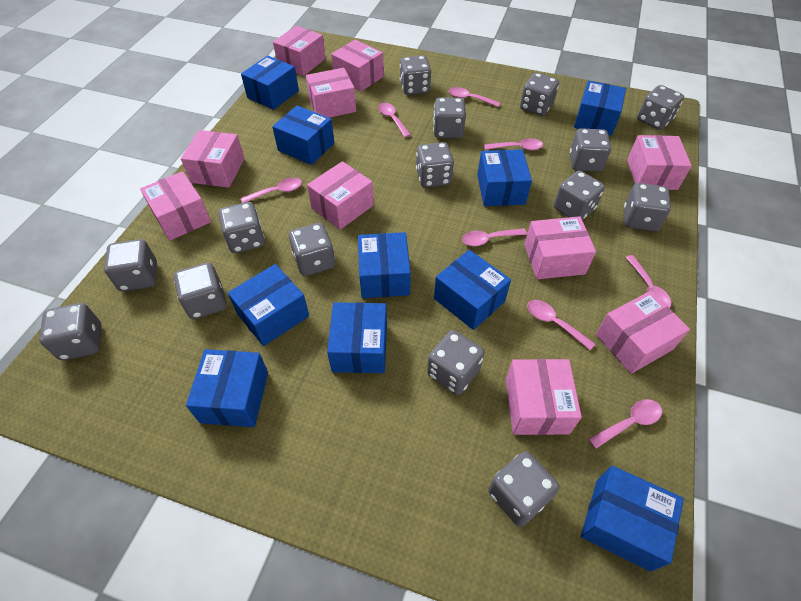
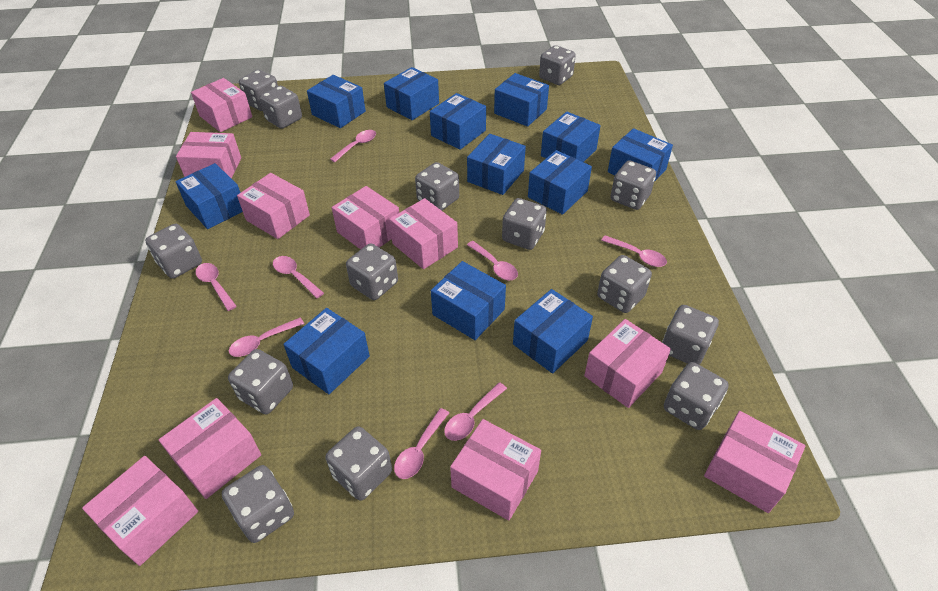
blue box: [186,349,268,427] [228,264,309,346] [241,56,299,110] [272,106,334,165] [327,302,387,373] [358,232,411,298] [434,250,511,330] [477,149,532,206] [574,81,626,136] [581,466,684,572] = 10 -> [176,163,243,229] [283,308,370,394] [307,75,366,128] [384,67,439,120] [430,93,486,150] [431,261,506,340] [467,134,526,195] [494,73,549,127] [513,289,593,373] [528,150,592,215] [541,111,601,162] [608,128,673,182] = 12
grey dice: [39,303,102,360] [104,239,157,291] [174,263,227,319] [219,202,265,253] [289,223,335,276] [400,55,431,95] [416,142,454,188] [427,330,485,395] [433,97,466,138] [488,451,559,527] [520,73,559,116] [554,171,605,220] [570,128,611,172] [624,183,671,231] [637,85,684,130] = 15 -> [145,224,202,279] [222,465,294,543] [228,349,293,415] [239,70,278,111] [260,86,302,129] [325,426,392,501] [346,243,398,300] [415,162,459,211] [502,198,547,250] [539,45,576,85] [597,255,652,313] [610,160,656,210] [662,305,719,365] [664,362,729,430] = 14

